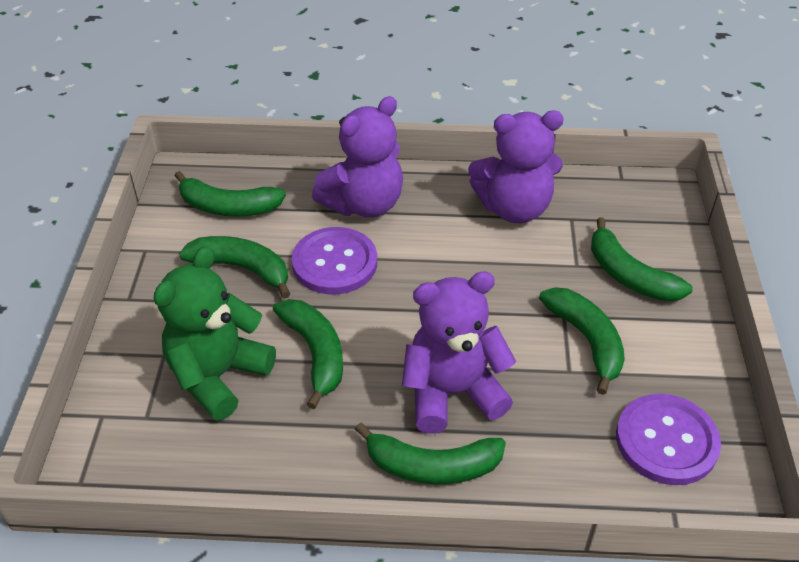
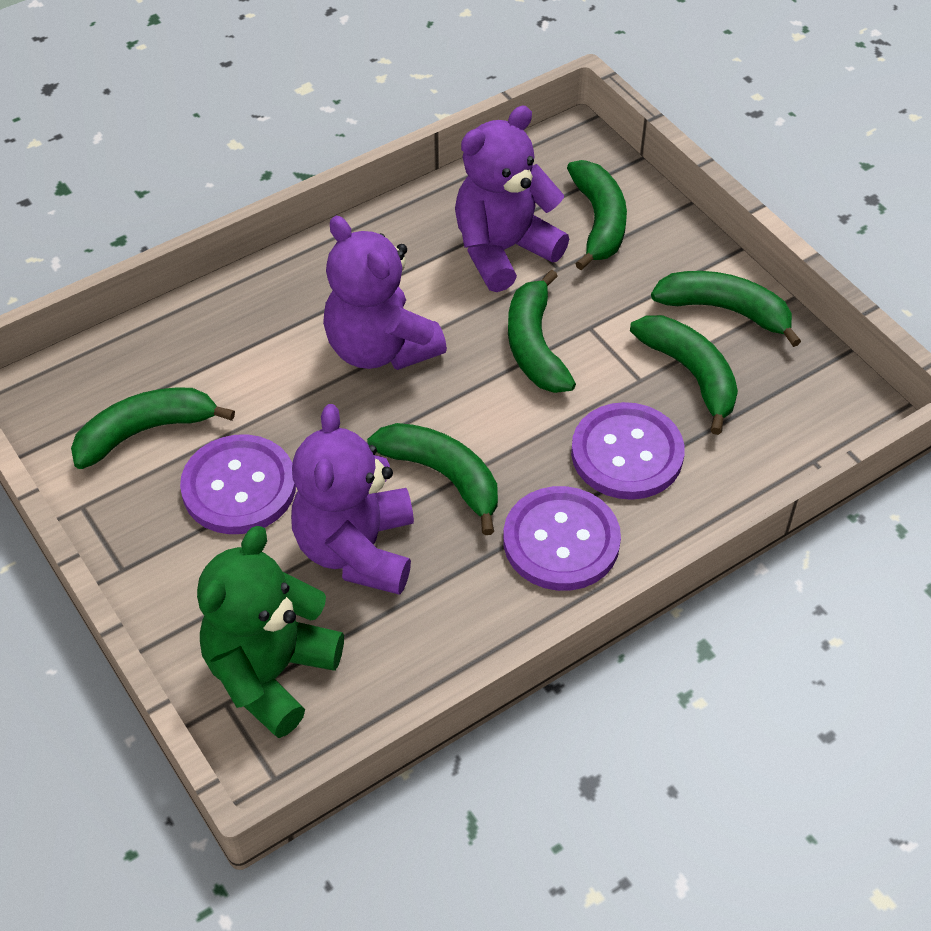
purple button: [292,227,377,294] [616,394,721,485] = 2 -> [180,434,296,534] [503,486,621,591] [571,402,685,500] = 3

